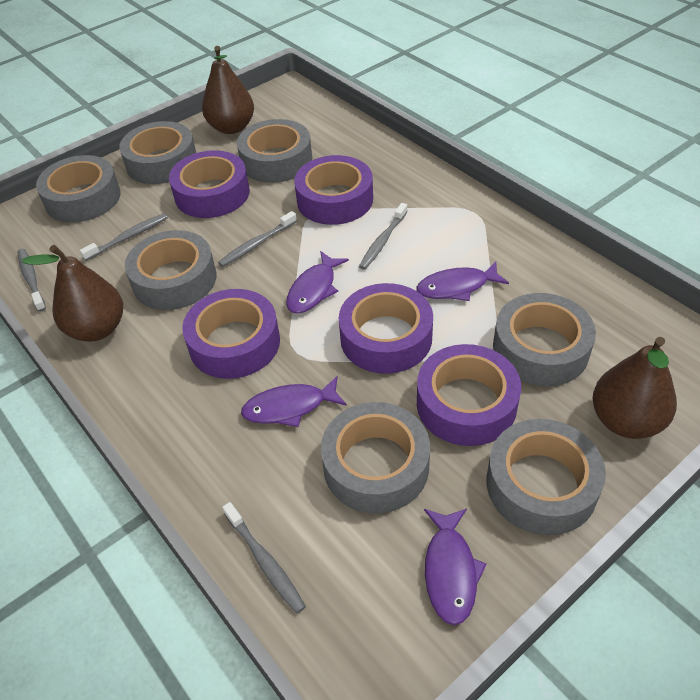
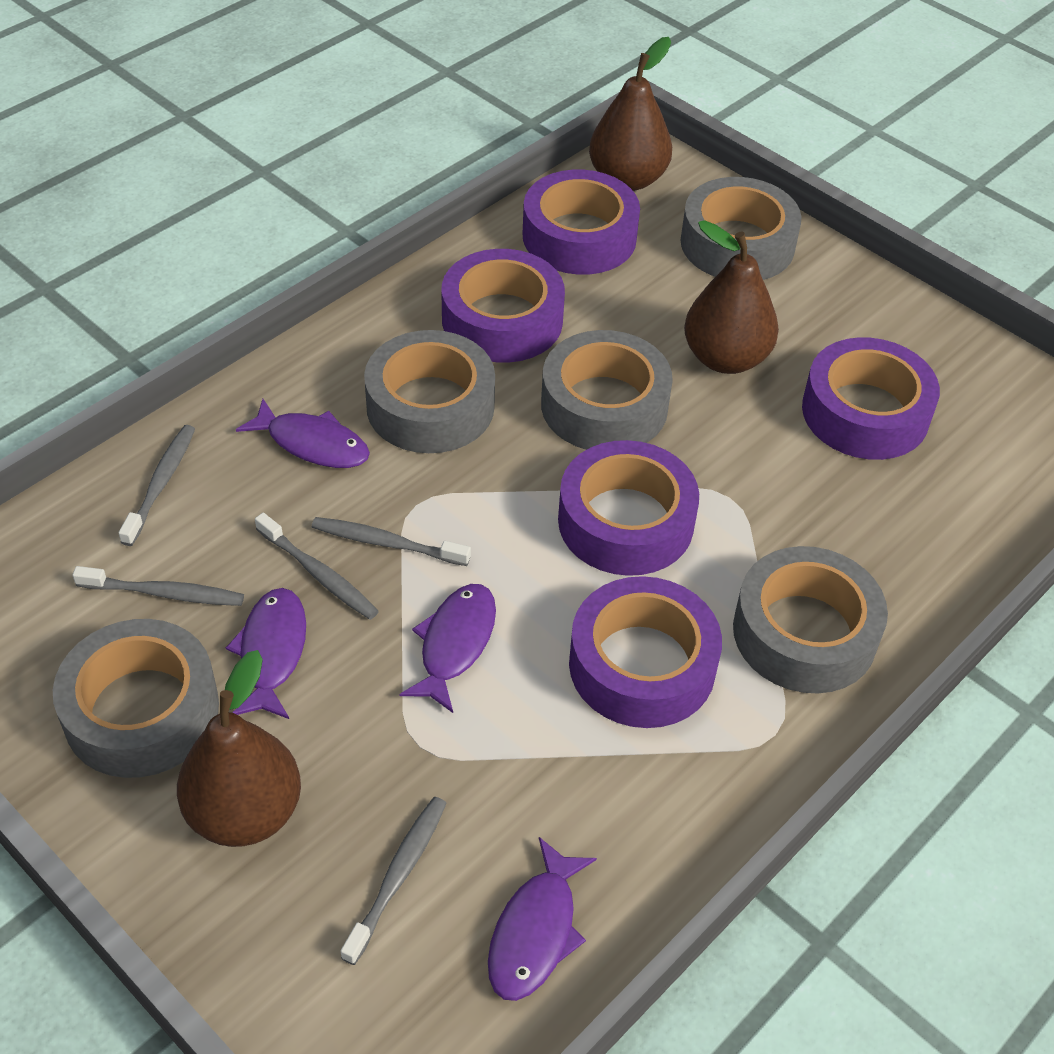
grey tape: [36,155,121,223] [119,121,196,184] [125,230,216,310] [237,119,312,183] [321,402,430,514] [487,419,606,535] [493,293,596,386] = 7 -> [53,619,219,778] [364,330,495,453] [541,330,673,450] [680,177,801,280] [733,546,888,693] = 5

